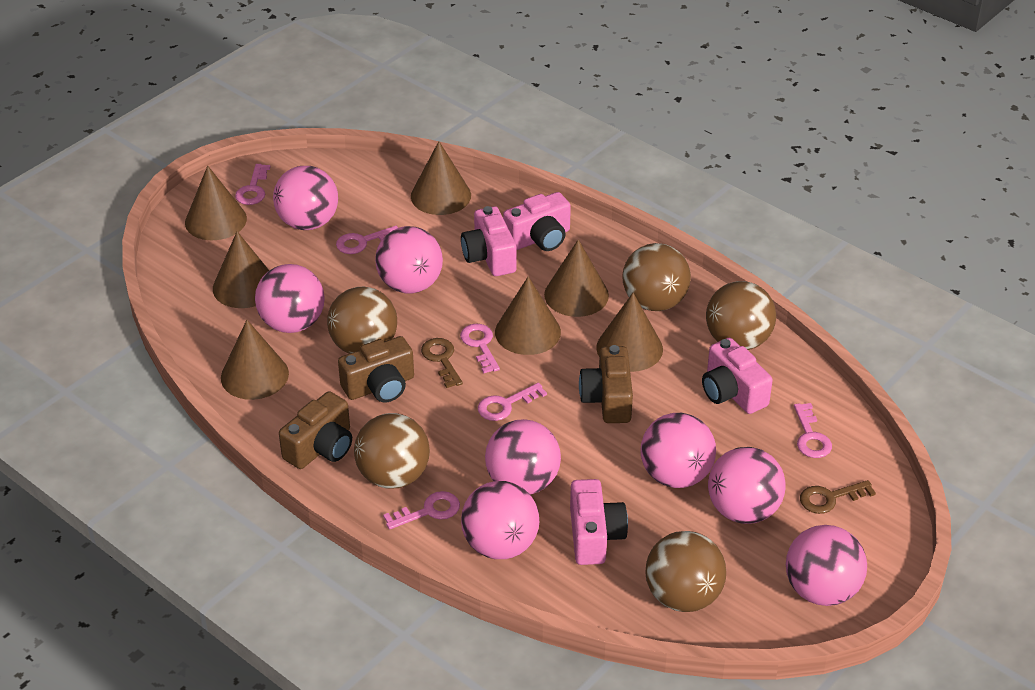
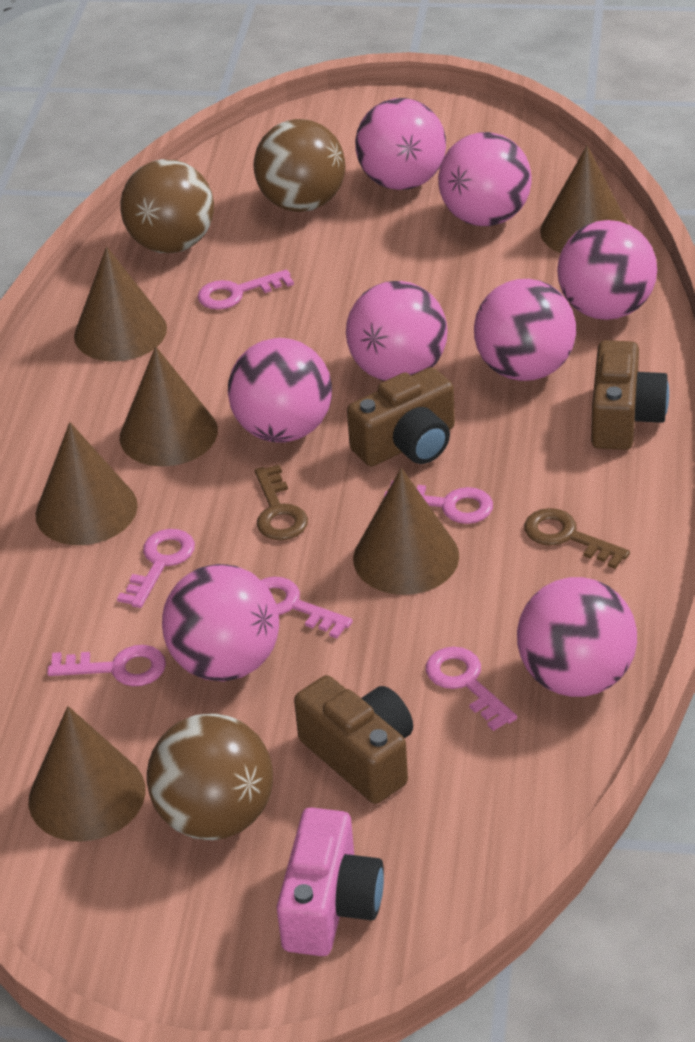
brown ball: [327,287,397,354] [354,413,430,489] [622,243,691,311] [645,531,726,612] [706,281,776,350] = 5 -> [120,159,214,253] [147,713,273,840] [253,119,345,212] = 3
brown cone: [185,166,247,240] [213,231,269,308] [221,320,289,400] [411,141,471,215] [495,276,561,355] [544,239,609,317] [596,293,663,372] = 7 -> [29,706,145,842] [35,422,138,545] [74,247,167,361] [120,346,218,467] [353,468,459,595] [540,146,629,253] = 6
pink camera: [461,206,516,276] [503,192,571,251] [570,479,628,565] [702,338,773,414] = 4 -> [277,807,384,956] = 1

